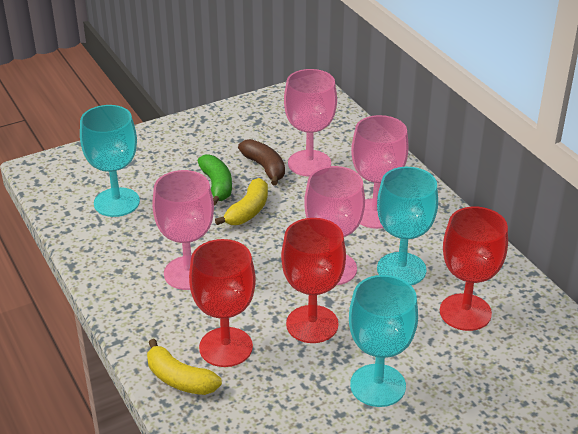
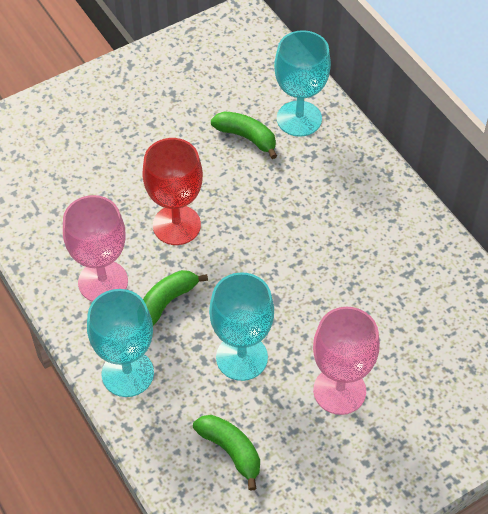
brown banana: [238,139,285,186] = 1 -> none = 0
green banana: [198,154,232,206] = 1 -> [143,270,208,326] [193,415,260,491] [211,111,277,159] = 3
pink goblet: [152,170,214,290] [284,69,337,177] [304,166,365,286] [351,115,409,229] = 4 -> [63,195,128,302] [313,307,380,415] = 2
red goblet: [189,239,256,367] [281,218,346,343] [440,207,508,331] = 3 -> [142,138,203,245] = 1
yellow banana: [147,339,222,395] [215,178,268,225] = 2 -> none = 0

